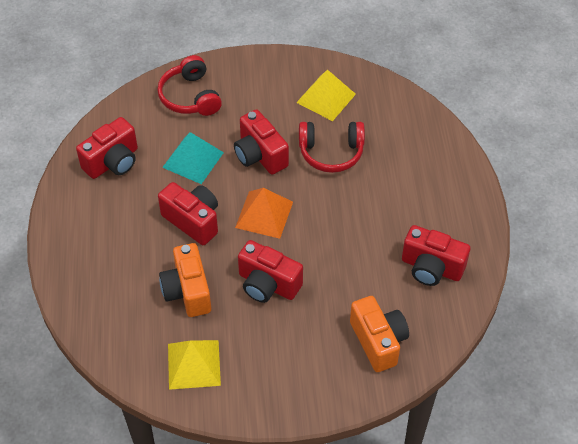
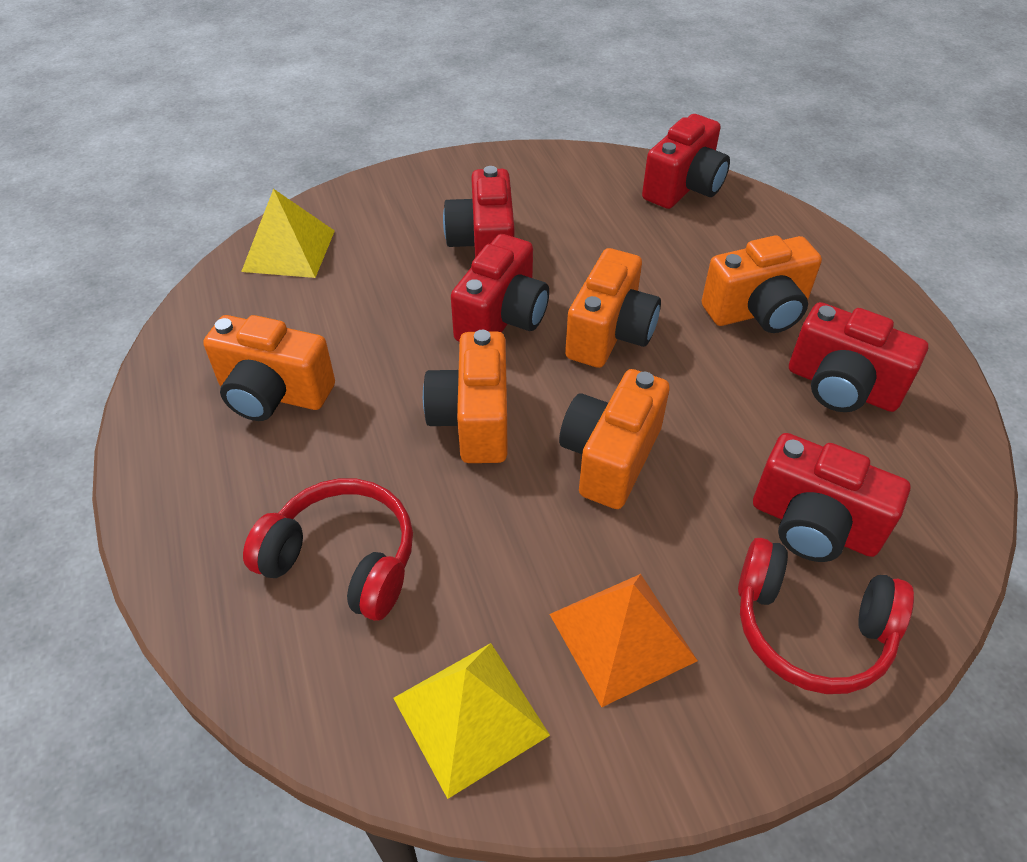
orange camera: [159,243,211,317] [350,296,409,372] = 2 -> [203,315,335,421] [423,330,508,463] [559,369,670,509] [565,248,661,368] [702,235,822,333] = 5
turquoise pyramid: [162,132,224,184] = 1 -> none = 0

